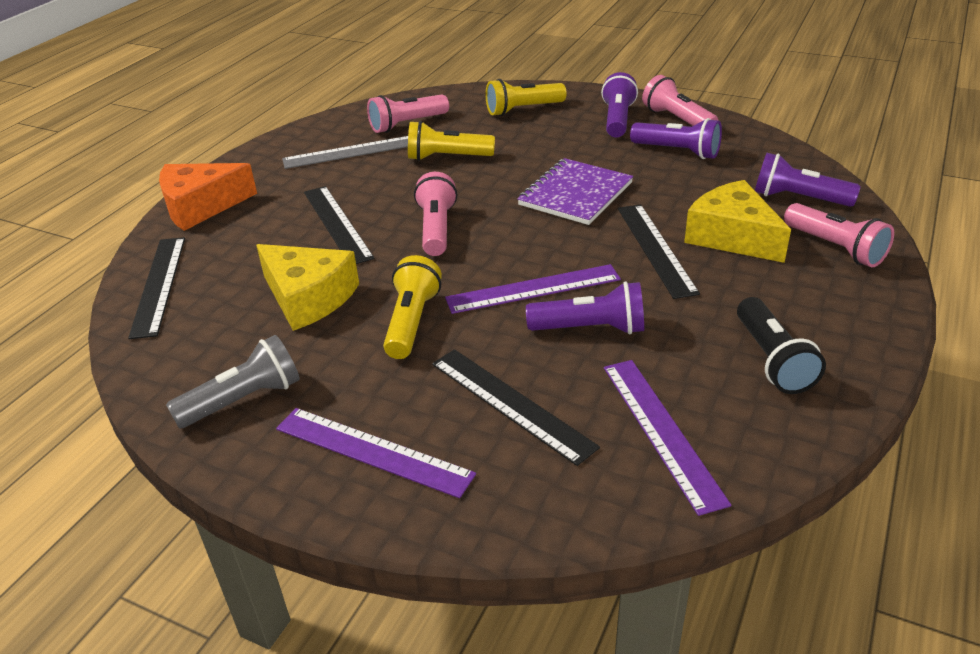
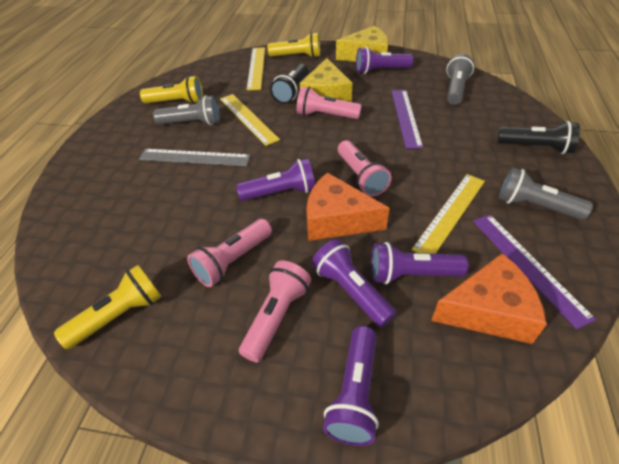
black flashlight: [737,297,826,394] = 1 -> [270,64,308,104] [497,121,580,154] = 2
black ruler: [128,237,185,339] [304,186,375,264] [432,349,600,466] [618,204,700,299] = 4 -> none = 0
grey flashlight: [166,335,300,428] = 1 -> [153,95,220,125] [446,54,474,105] [498,168,593,220] = 3
orange cheese: [159,163,257,231] = 1 -> [306,173,390,241] [431,253,547,344] = 2
purple flashlight: [526,281,644,334] [601,72,638,138] [630,118,722,159] [755,153,861,207] = 4 -> [236,158,315,201] [311,239,396,327] [323,326,379,446] [356,47,413,74] [371,242,468,285] = 5
purple notebook: [517,158,633,225] = 1 -> none = 0
purple ruler: [276,408,476,498] [445,264,621,314] [604,360,731,516] = 3 -> [391,90,423,149] [473,214,596,329] = 2
yellow ruler: none = 0 -> [220,94,280,146] [247,47,265,90] [412,174,485,254] = 3

